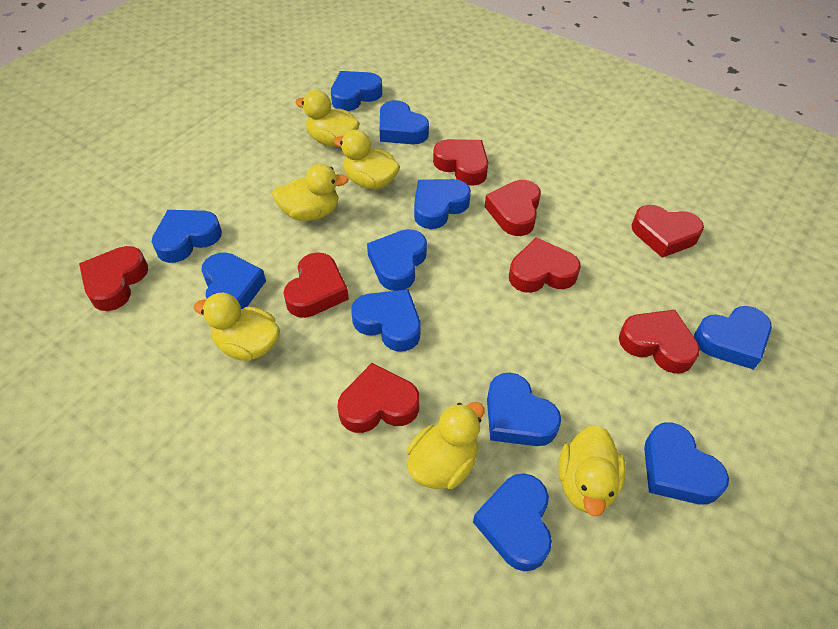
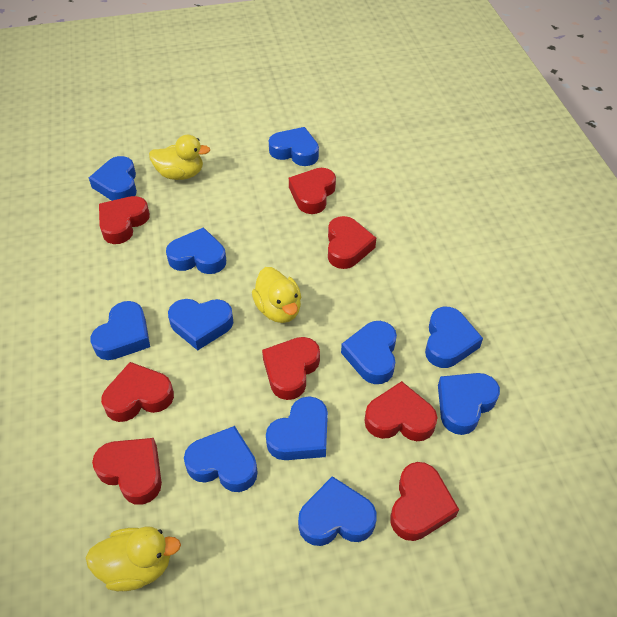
yellow duck: [194,293,280,361] [272,164,349,221] [295,90,360,147] [333,130,400,190] [407,402,485,489] [558,425,626,517] = 6 -> [86,526,181,591] [149,135,210,180] [252,267,301,323] = 3

